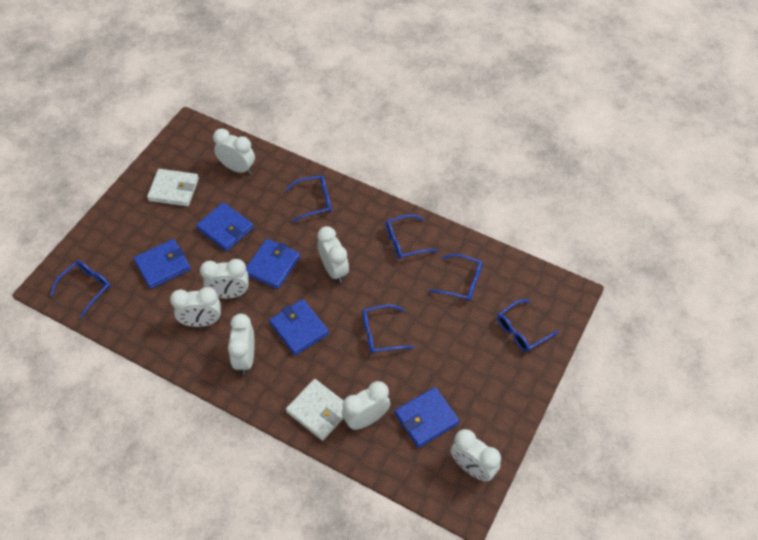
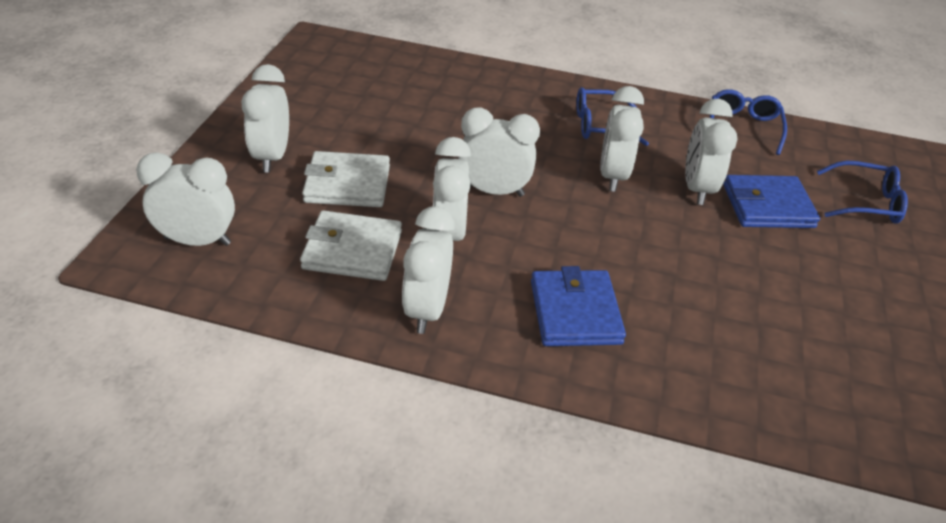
blue glasses: [50,261,110,318] [285,176,331,222] [362,304,414,353] [386,214,438,259] [429,254,482,301] [497,299,559,352] = 6 -> [576,87,649,146] [710,89,787,155] [817,161,908,224] = 3
blue wallet: [134,239,191,289] [196,202,254,251] [246,239,300,289] [269,299,329,355] [395,387,460,448] = 5 -> [531,266,626,346] [723,175,820,228] = 2

